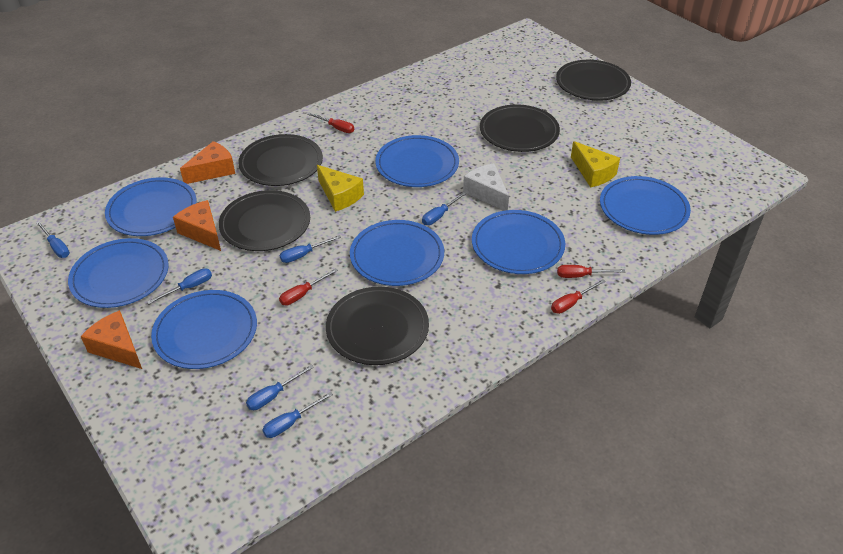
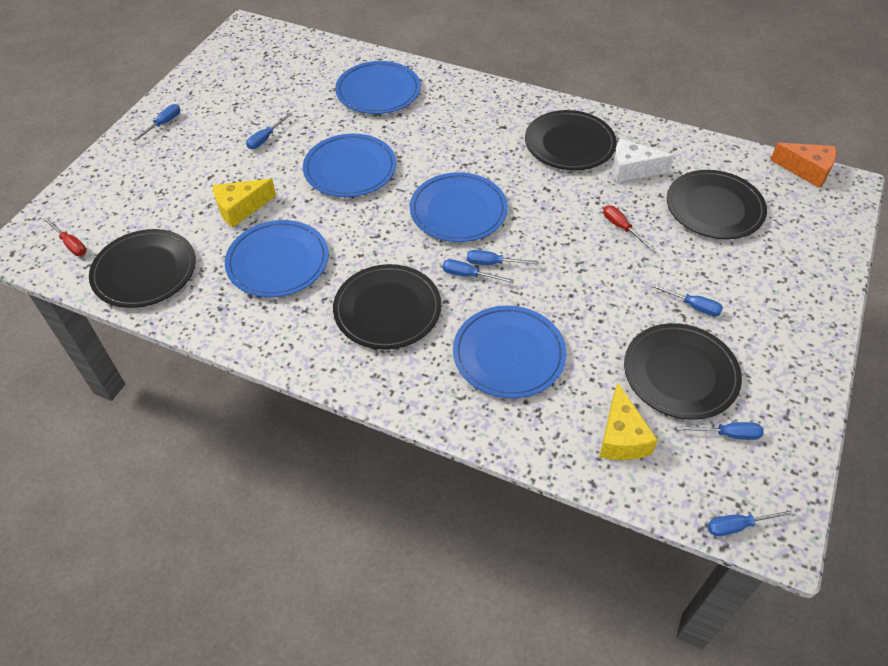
blue plate: [68,238,169,308] [105,177,197,236] [151,290,257,369] [350,220,444,286] [375,135,459,187] [472,210,565,274] [600,176,691,235] = 7 -> [225,220,329,297] [303,134,396,197] [335,61,421,114] [410,172,508,242] [453,306,566,398] = 5
blue screwdriver: [36,221,70,258] [147,268,212,304] [246,365,314,410] [262,392,333,438] [280,235,341,263] [422,192,467,225] = 6 -> [132,104,180,141] [246,113,292,149] [443,259,514,283] [467,250,539,265] [648,283,723,316] [676,422,764,440] [707,509,796,536] = 7
orange cheese: [81,310,142,369] [173,200,221,251] [180,141,235,184] = 3 -> [770,143,836,188] = 1
red screwdriver: [279,268,338,305] [307,113,354,133] [551,279,606,314] [557,265,625,278] = 4 -> [43,217,87,256] [603,205,655,251] = 2

